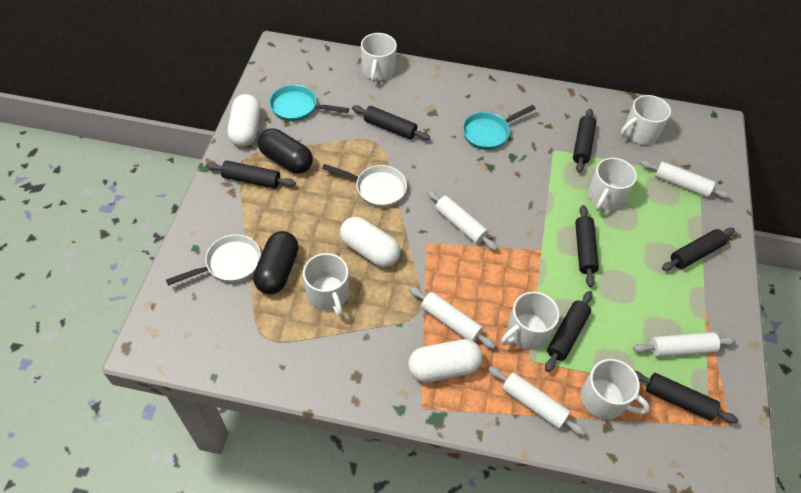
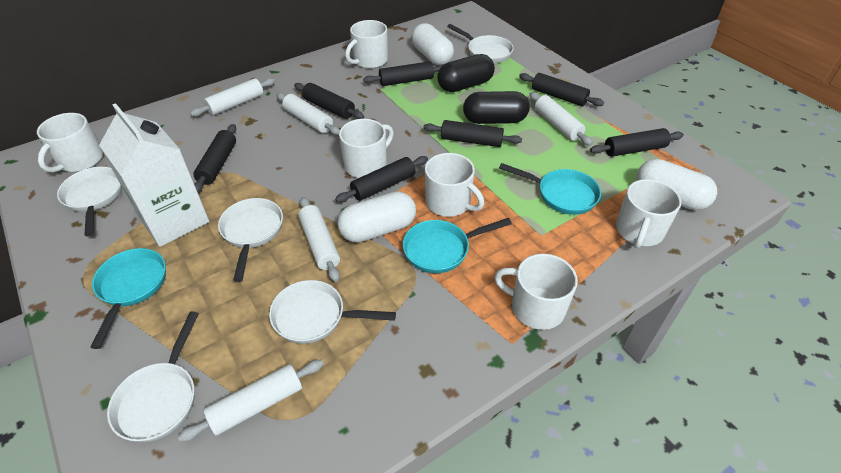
turquoise pan: [269,85,349,121] [463,105,536,150] = 2 -> [90,248,166,349] [403,218,512,273] [499,163,601,215] = 3
white carton: none = 0 -> [99,103,209,247] = 1
white pan: [166,234,261,286] [322,164,407,207] = 2 -> [57,167,122,236] [107,311,199,442] [218,198,283,282] [269,280,396,344] [447,24,514,63] = 5

